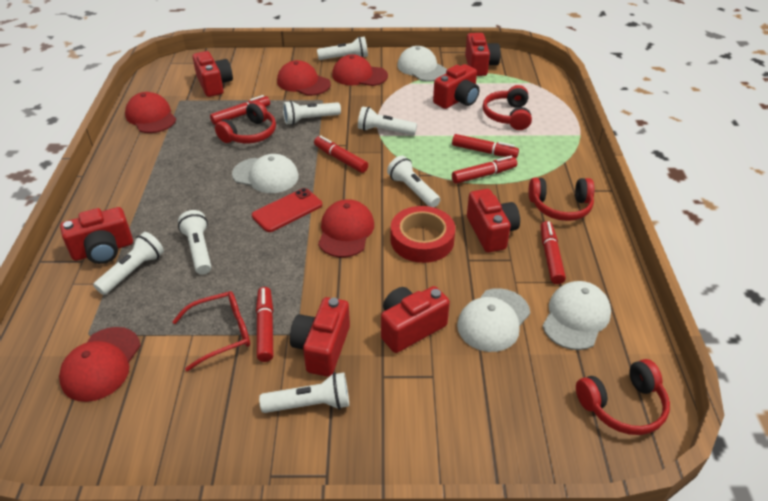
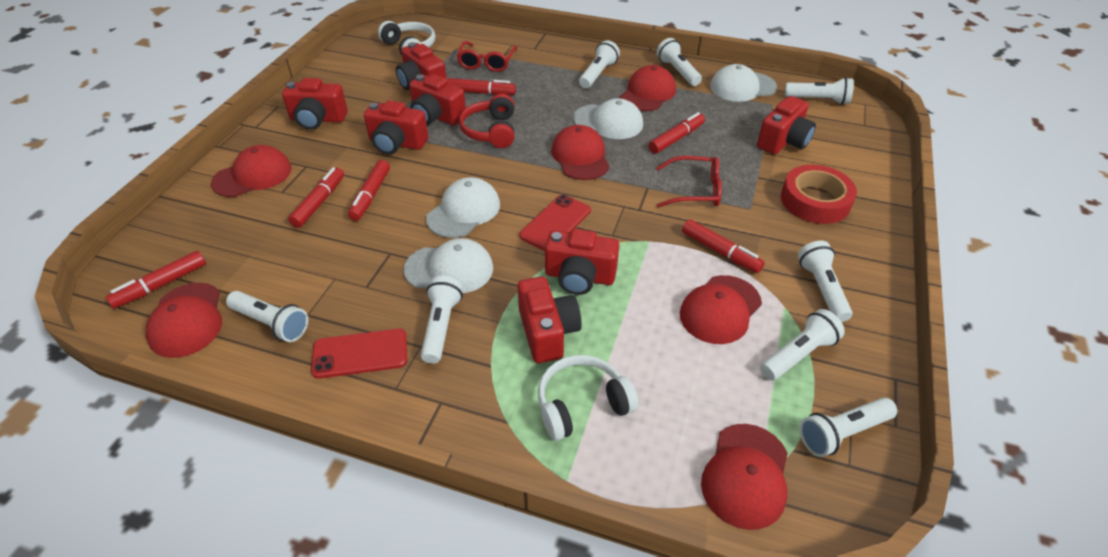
red cap: [59,327,140,402] [125,92,176,133] [277,60,331,96] [318,199,374,257] [332,54,388,86] = 5 -> [146,283,222,358] [211,145,292,197] [551,125,610,180] [620,65,676,111] [680,275,762,344] [701,424,788,530] = 6
red glasses: [172,291,250,371] = 1 -> [457,41,517,72] [656,156,722,207] = 2
red headphones: [215,101,276,143] [483,85,532,130] [529,178,595,221] [576,359,670,435] = 4 -> [459,93,515,148] = 1
red phone: [252,188,322,232] = 1 -> [311,329,407,379] [519,195,591,251] = 2
white flashlight: [93,232,164,295] [178,210,211,275] [259,372,349,413] [283,101,341,125] [317,36,368,60] [358,106,417,135] [387,156,440,207] = 7 -> [226,291,308,342] [421,276,463,364] [579,40,620,88] [656,38,702,86] [760,309,845,380] [785,77,854,105] [798,241,853,322] [799,398,897,457] = 8
white headphones: none = 0 -> [378,21,435,55] [538,355,638,441] = 2

